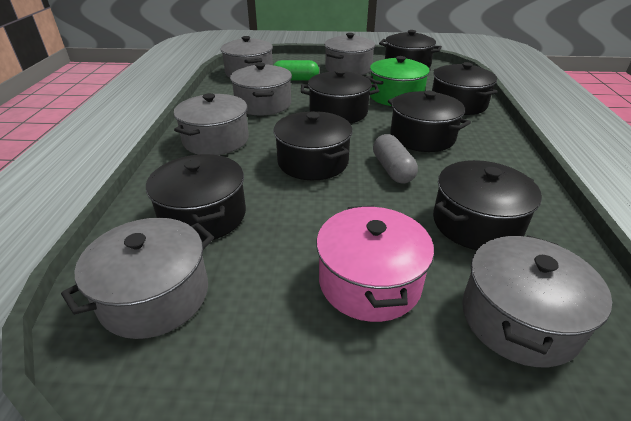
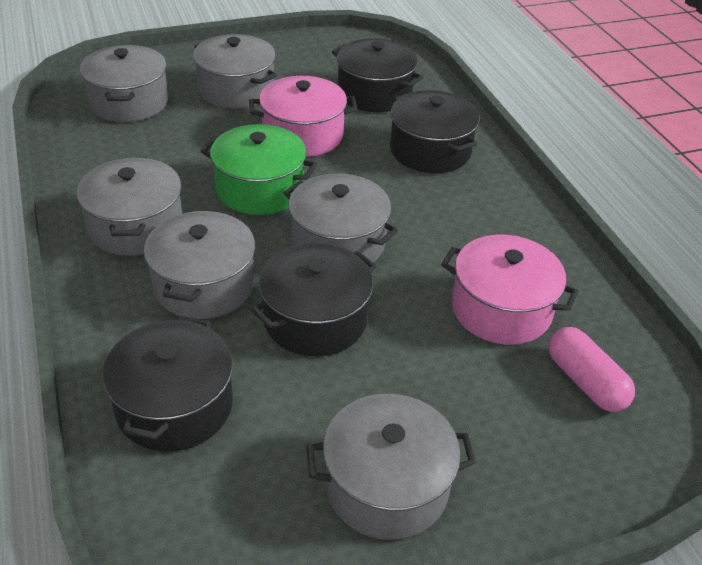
black pot: [146,154,246,242] [274,111,353,180] [301,69,379,123] [379,30,442,68] [388,91,471,152] [432,62,498,115] [433,160,542,250] = 7 -> [102,316,233,452] [251,243,377,356] [332,38,423,112] [390,90,479,173] = 4
green capsule: [273,60,319,80] = 1 -> none = 0
grey capsule: [373,134,418,183] = 1 -> none = 0
pink capsule: none = 0 -> [548,327,635,412] = 1
pink pot: [316,205,434,322] = 1 -> [249,76,357,157] [441,235,578,345] = 2

